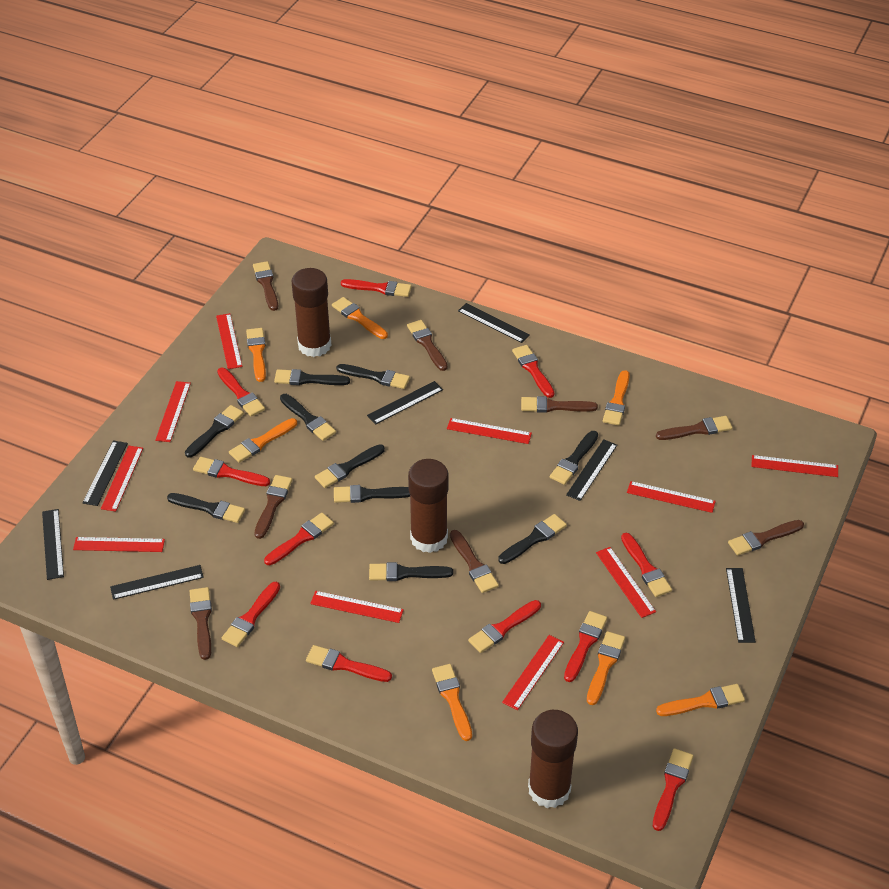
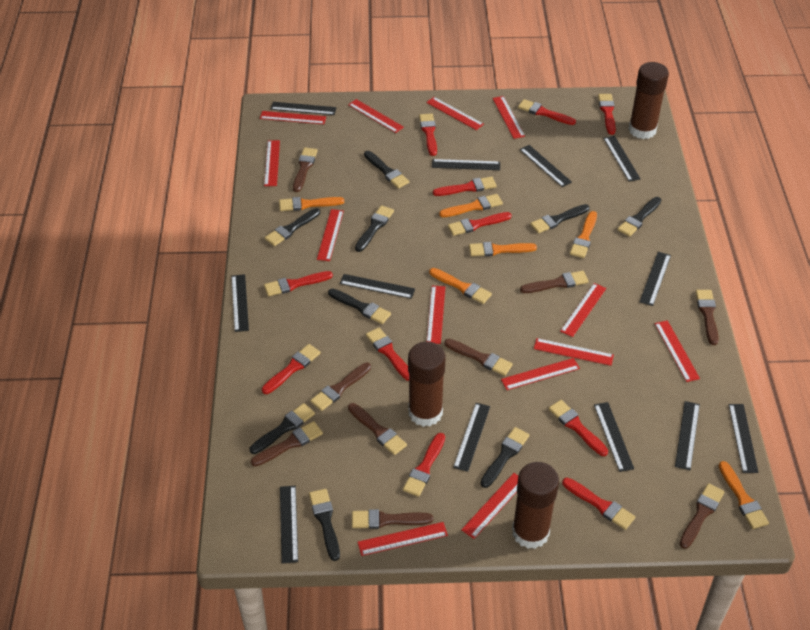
black brush: [167,493,245,523] [185,405,244,458] [274,369,350,385] [280,394,336,441] [315,444,385,488] [334,485,410,503] [336,364,410,389] [369,562,453,581] [498,514,567,564] [550,431,598,485] = 10 -> [250,403,315,454] [265,208,320,246] [309,489,340,561] [328,288,391,324] [355,205,394,252] [364,151,409,189] [480,427,529,488] [530,204,590,233] [617,197,661,237] = 9
black ruler: [42,509,64,580] [83,441,128,506] [110,565,204,600] [367,381,443,425] [458,303,530,343] [566,439,617,501] [726,568,756,643] = 7 -> [231,274,249,332] [271,102,336,115] [280,486,298,563] [340,274,415,299] [432,159,500,170] [453,403,490,472] [520,145,572,187] [594,402,634,472] [603,136,641,182] [640,252,671,306] [675,401,700,470] [729,404,758,473] = 12
brown brush: [190,587,212,660] [253,261,278,311] [254,475,292,539] [407,320,448,371] [450,530,499,593] [521,396,598,413] [656,416,732,440] [728,520,804,556] = 8 -> [251,421,323,466] [293,147,318,192] [310,363,371,411] [348,403,407,455] [352,509,433,529] [444,339,513,376] [520,271,589,293] [680,483,724,549] [696,290,719,345] = 9
orange brush: [229,418,297,463] [246,328,266,382] [332,297,388,339] [432,664,472,741] [587,631,625,705] [603,370,630,426] [656,684,745,716] = 7 -> [279,197,344,211] [429,268,492,304] [439,194,503,217] [469,242,537,256] [570,211,597,258] [719,461,769,529] = 6
red ruler: [73,537,165,552] [101,446,143,512] [155,381,191,442] [216,313,242,369] [310,591,404,623] [447,418,532,444] [502,635,564,710] [596,547,656,618] [627,481,716,513] [751,455,838,477] = 10 -> [260,111,326,124] [264,140,280,186] [317,209,344,261] [348,99,404,133] [358,522,448,556] [426,97,484,130] [427,286,445,344] [461,473,518,539] [492,96,525,139] [501,358,580,390] [534,338,614,366] [560,283,606,337] [655,320,700,382] = 13

